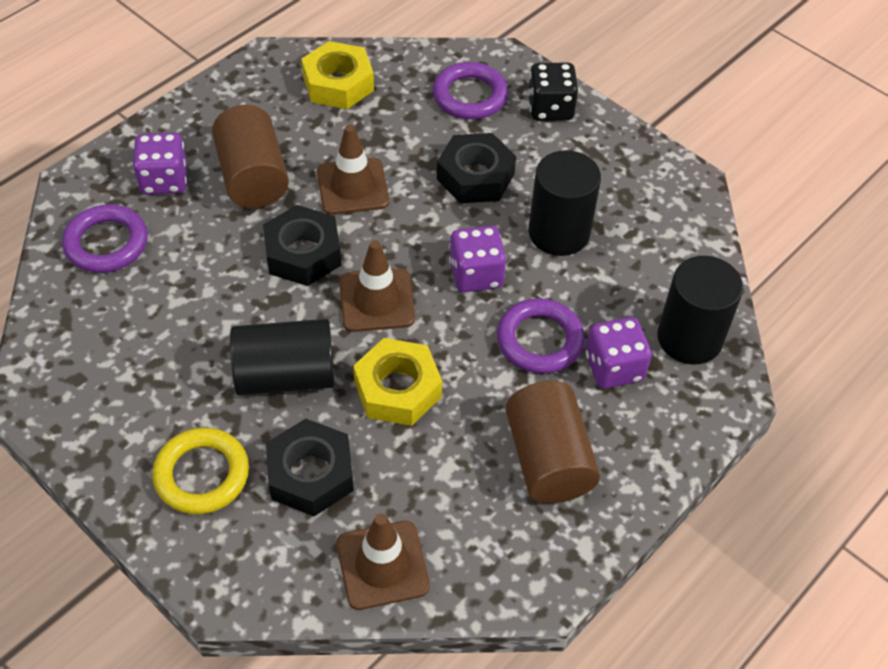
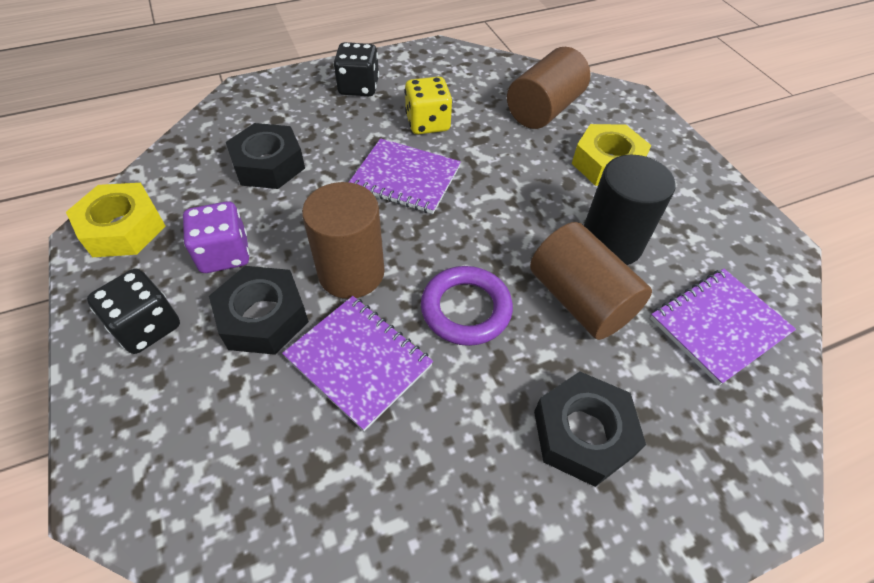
black cylinder: [230,319,335,396] [528,150,601,256] [657,256,743,365] = 3 -> [584,155,676,265] = 1
black dice: [528,63,578,121] = 1 -> [87,269,180,354] [334,42,379,96] = 2
brown cylinder: [212,105,289,208] [505,381,600,504] = 2 -> [302,182,384,299] [507,47,590,129] [530,222,652,340] = 3
brown traffic cone: [317,125,390,215] [337,513,430,610] [339,240,415,332] = 3 -> none = 0
purple dice: [132,133,187,195] [449,226,507,292] [585,317,652,389] = 3 -> [183,201,249,273] = 1
purple notebook: none = 0 -> [282,296,433,431] [349,138,461,214] [650,269,796,385] = 3
purple ring: [62,204,148,273] [433,62,508,119] [497,298,585,374] = 3 -> [421,266,513,346] = 1
yellow dice: none = 0 -> [405,76,452,134] = 1
yellow ring: [152,428,249,514] = 1 -> none = 0

